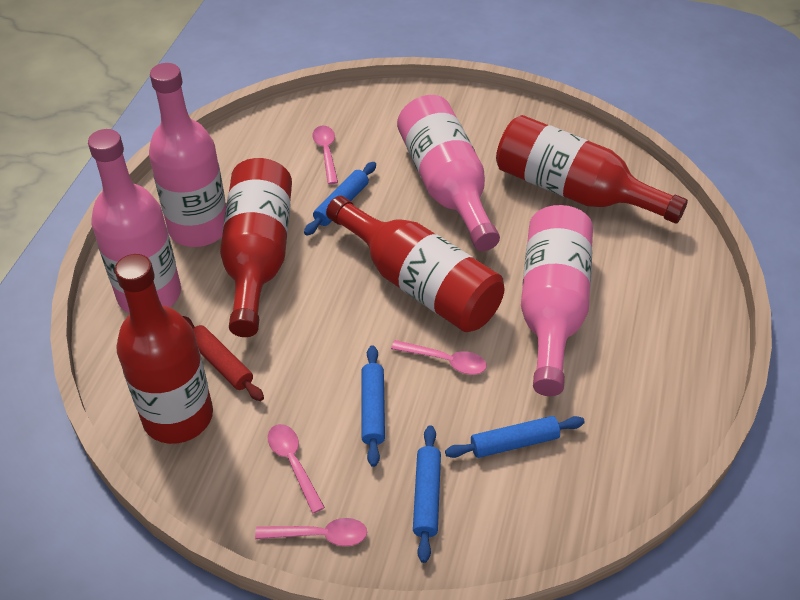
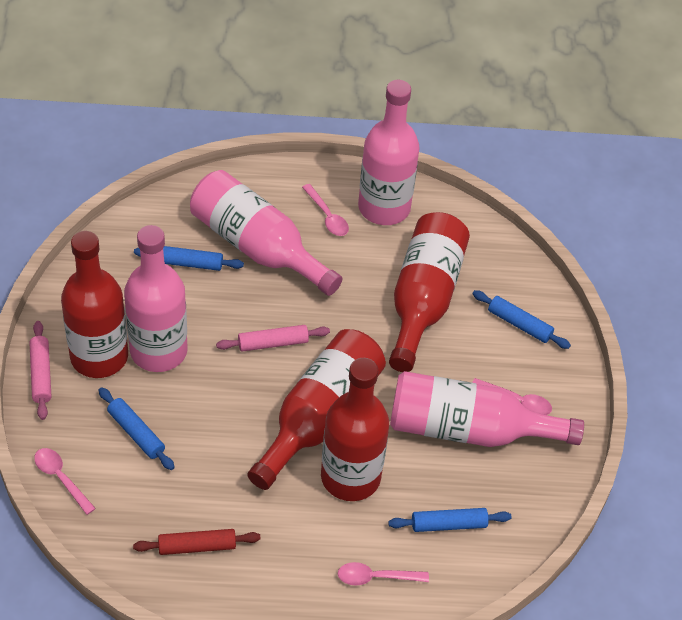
pink rolling pin: none = 0 -> [29,321,52,420] [216,325,330,352] = 2

